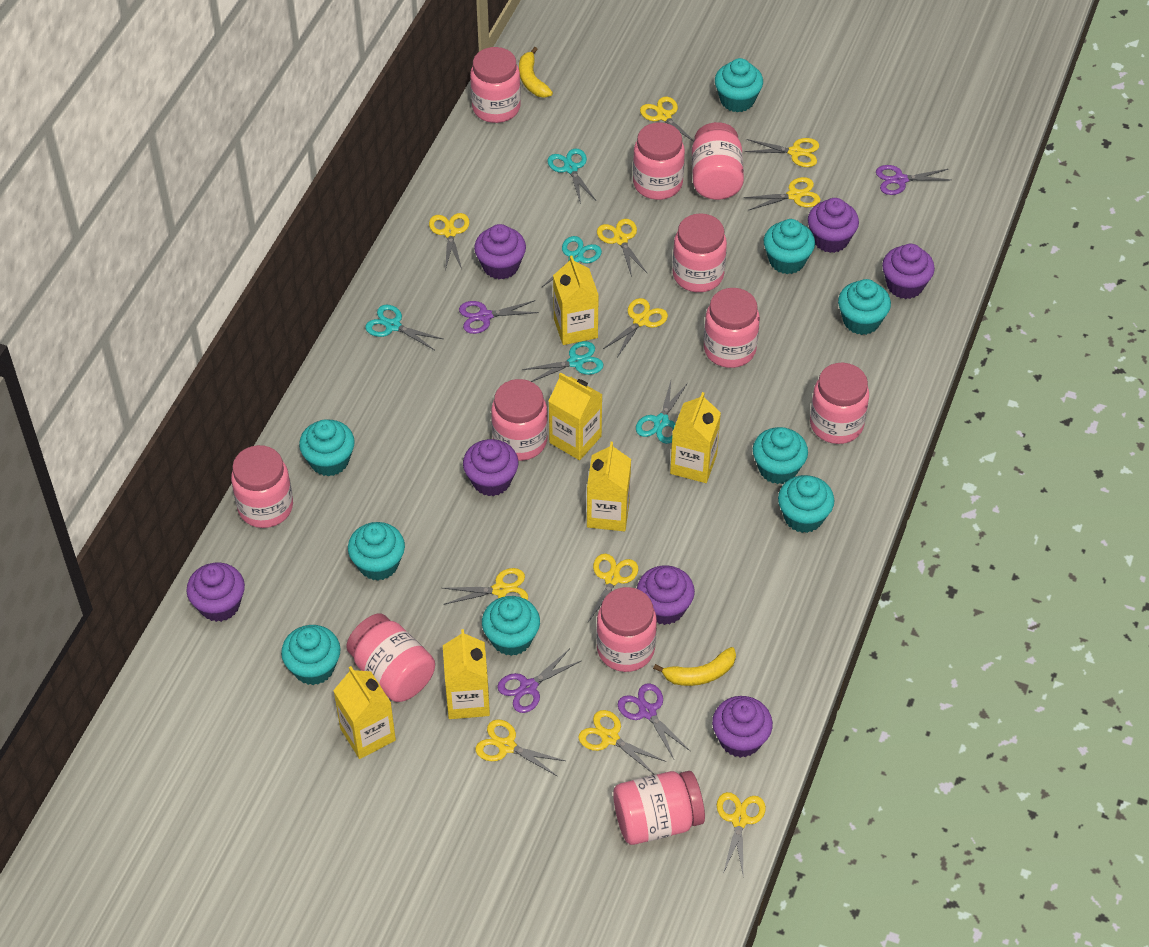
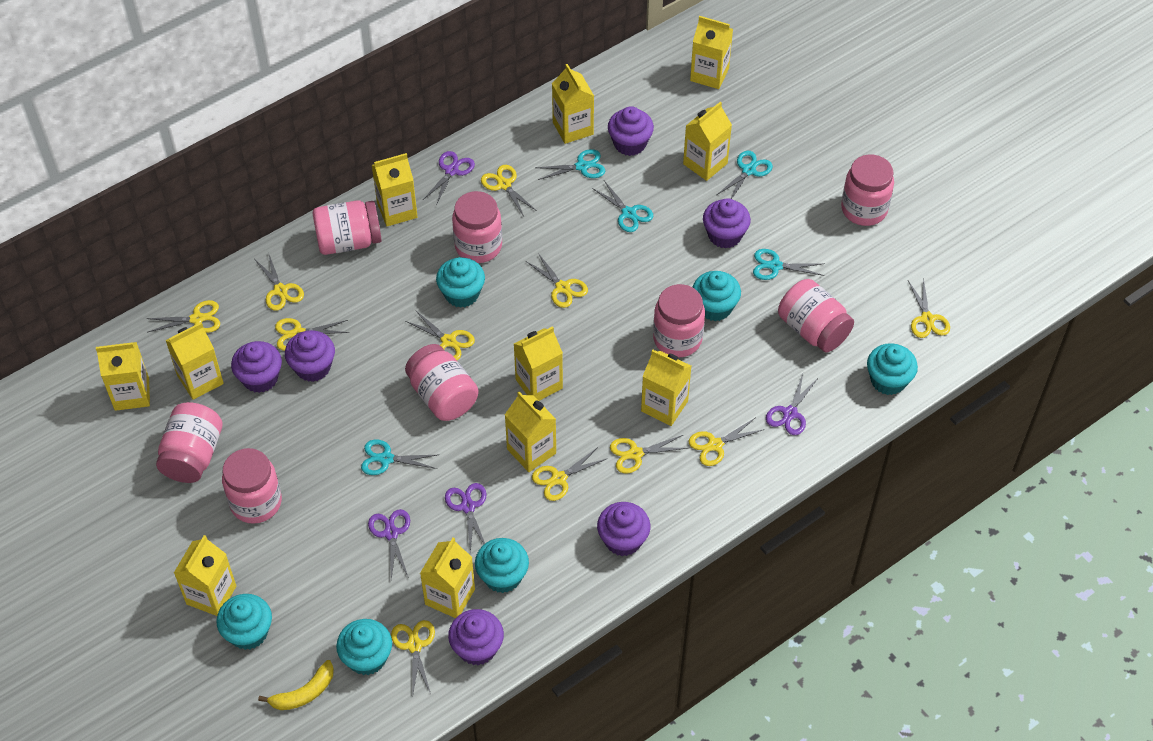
pink jar: [231,445,293,528] [346,614,435,702] [470,47,521,123] [491,379,548,461] [596,587,657,672] [613,771,705,845] [633,122,685,200] [673,213,727,292] [692,122,744,200] [704,288,760,368] [810,363,869,444] = 11 -> [156,402,223,483] [222,448,282,524] [313,200,382,255] [405,344,479,421] [452,191,502,263] [653,284,705,357] [778,279,854,352] [841,154,894,226] = 8
purple cupcake: [187,563,245,622] [463,439,519,496] [474,224,526,280] [637,565,695,625] [712,696,773,758] [808,198,859,253] [882,244,935,299] = 7 -> [231,341,282,393] [285,330,335,382] [448,609,504,665] [597,502,650,556] [608,106,654,156] [703,198,751,249] = 6
turquoise cupcake: [281,625,341,685] [299,419,355,476] [348,522,405,581] [482,596,540,656] [715,58,763,112] [753,427,808,484] [764,219,815,274] [778,475,834,533] [838,279,891,335] = 9 -> [216,594,272,650] [336,619,392,675] [436,257,485,308] [475,538,529,593] [693,271,741,321] [867,343,918,395] = 6
yellow banana: [519,47,553,98] [653,647,736,686] = 2 -> [258,660,334,710] = 1
yellow carton: [333,666,396,759] [443,629,490,719] [549,372,603,460] [553,255,599,345] [587,442,631,531] [670,392,721,483] = 6 -> [96,342,150,411] [165,322,224,400] [174,535,236,616] [372,153,418,226] [420,538,475,618] [505,392,556,472] [514,326,563,401] [552,64,594,144] [641,350,691,426] [683,102,732,181] [690,16,733,89] = 11

